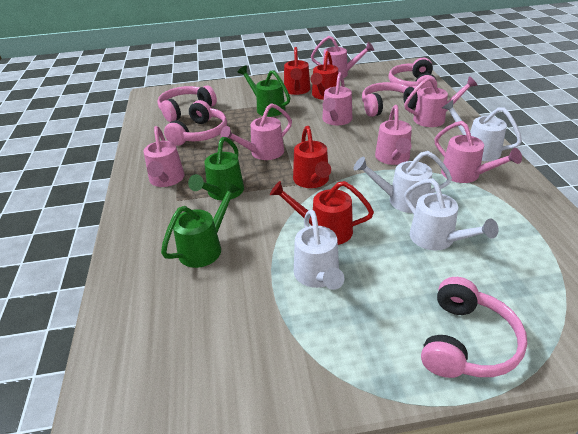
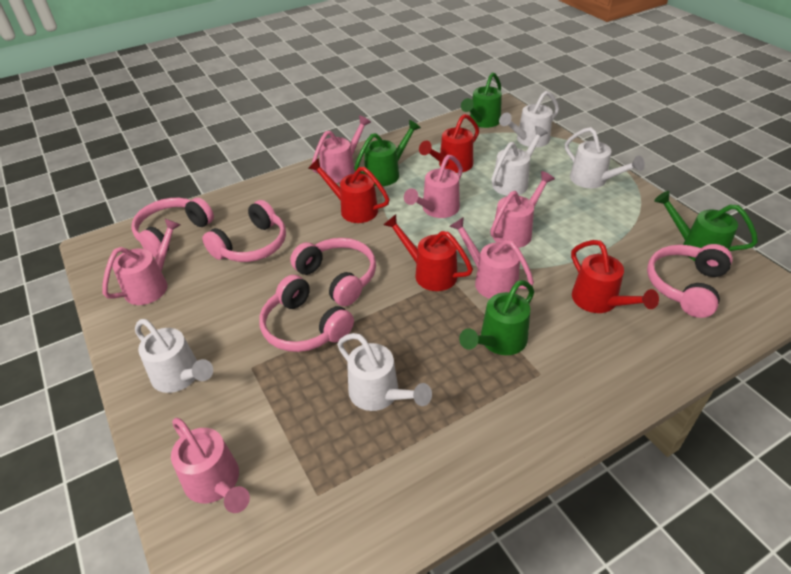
green watering can: [161,181,240,268] [188,137,244,200] [237,66,290,117] = 3 -> [354,120,421,186] [459,280,534,355] [461,72,502,128] [654,191,758,261] = 4
pink watering can: [144,126,185,187] [220,103,292,160] [311,36,374,78] [322,72,352,125] [375,105,412,165] [404,76,478,127] [435,121,522,183] = 7 -> [102,218,181,305] [171,418,250,513] [312,115,371,183] [404,155,463,218] [449,217,534,299] [490,171,555,248] = 6
white watering can: [294,209,344,290] [354,151,452,213] [404,178,499,251] [442,100,522,161] = 4 -> [135,319,213,393] [337,333,432,411] [492,126,548,196] [499,91,559,147] [565,127,645,188] = 5

